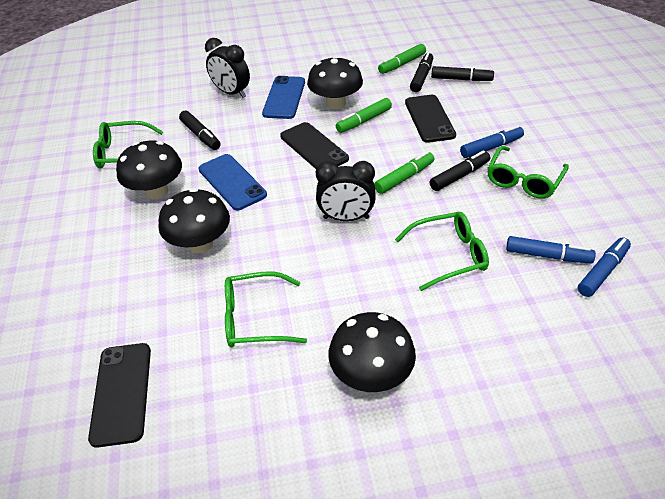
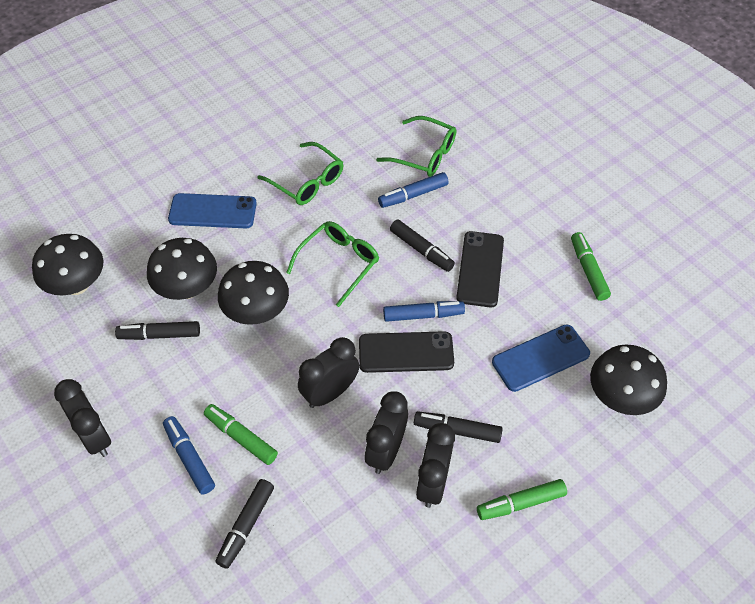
black clock: [205,38,250,98] [316,161,375,221] = 2 -> [54,379,111,457] [298,337,359,408] [365,391,408,474] [416,423,455,508] = 4
black phone: [88,343,151,448] [280,122,349,169] [405,95,456,143] = 3 -> [359,331,454,373] [456,231,504,307] = 2
green glasses: [93,121,163,169] [225,271,307,347] [395,212,489,291] [487,146,569,199] = 4 -> [257,142,343,205] [286,221,379,307] [376,116,456,177] = 3

